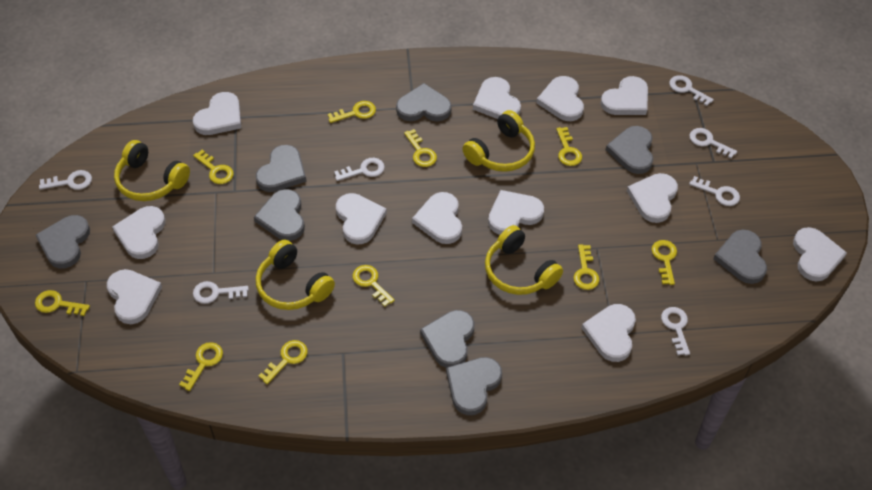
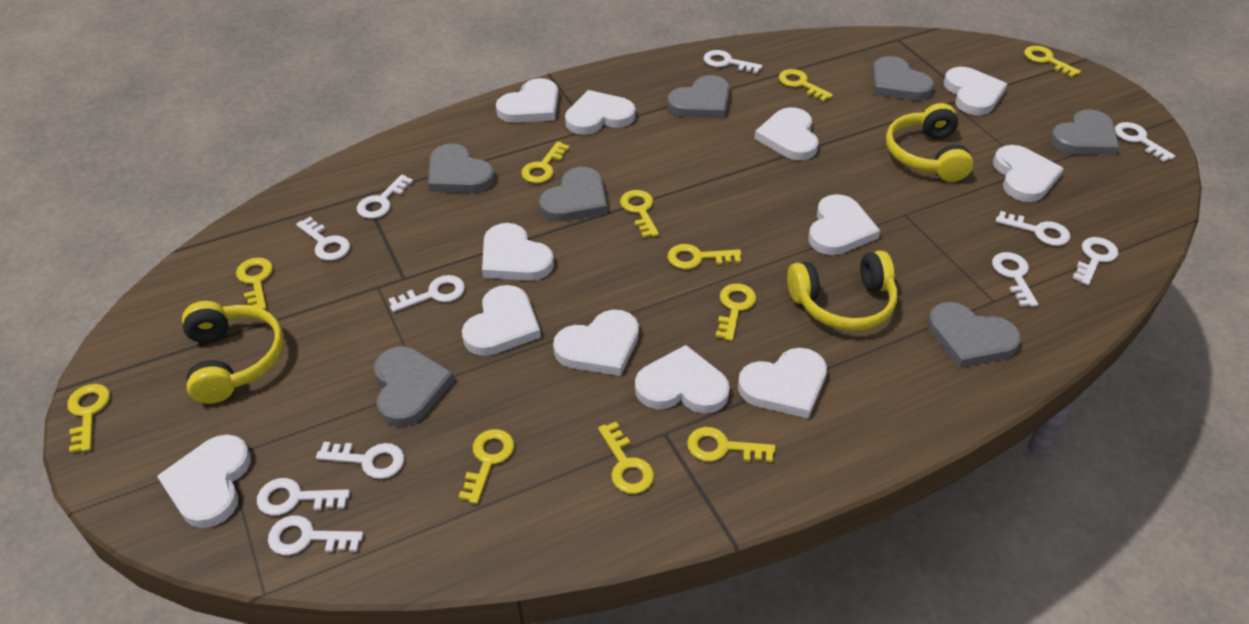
grey heart: [36,215,90,268] [254,189,305,241] [256,145,306,192] [396,83,452,122] [420,310,474,368] [446,357,502,415] [606,126,653,174] [713,230,767,284] = 8 -> [374,347,454,427] [428,143,495,193] [539,167,607,222] [667,75,730,118] [872,56,934,100] [927,302,1021,368] [1050,109,1120,155] = 7
white key: [39,170,92,190] [193,281,249,304] [334,158,385,181] [661,307,690,356] [669,75,714,106] [689,128,737,159] [689,176,740,206] = 7 -> [257,478,350,516] [268,515,363,555] [296,217,350,261] [316,442,405,479] [357,174,413,219] [389,275,465,312] [703,50,763,74] [992,252,1038,307] [996,211,1070,246] [1072,237,1118,285] [1115,122,1175,162] = 11
yellow headphones: [114,140,190,201] [256,240,335,310] [462,110,535,172] [485,225,563,295] = 4 -> [182,301,284,404] [787,250,897,331] [886,103,974,182] = 3
yellow key: [35,290,90,316] [179,342,223,391] [193,149,234,184] [259,340,308,384] [327,101,376,123] [353,265,395,307] [404,129,437,167] [556,127,582,166] [573,244,600,290] [651,240,677,285] = 10 -> [67,384,110,453] [236,257,273,310] [459,429,515,504] [521,142,570,183] [598,422,654,494] [620,190,659,238] [667,244,741,269] [687,427,776,463] [716,283,756,341] [779,69,833,102] [1024,46,1081,77] = 11

